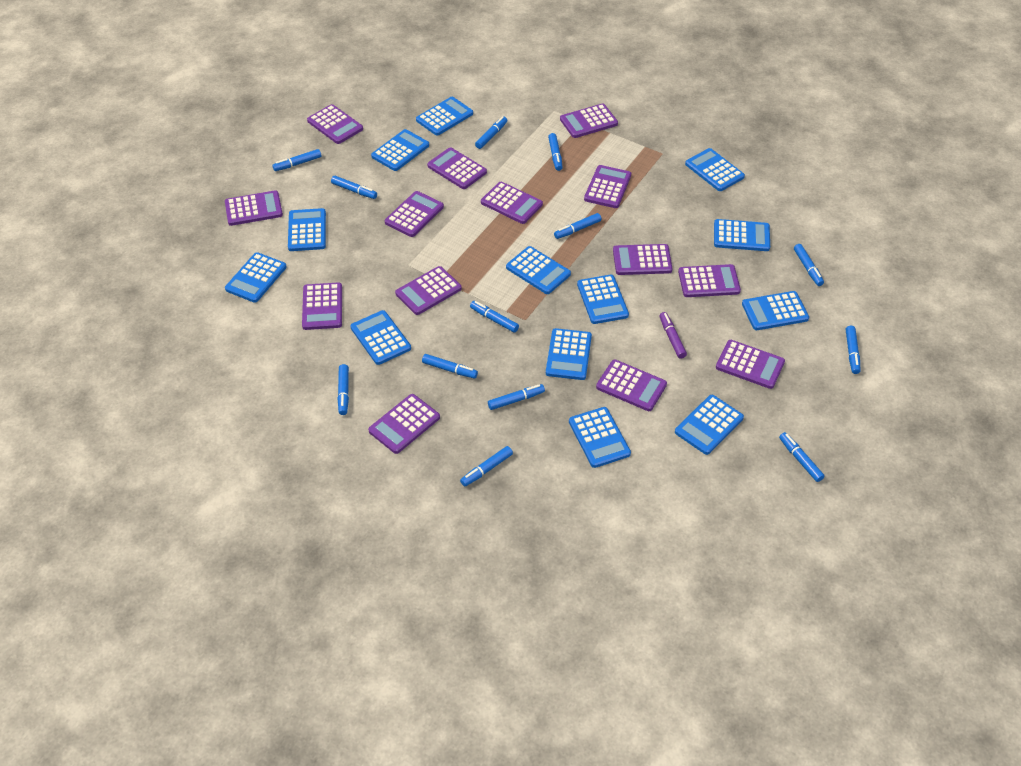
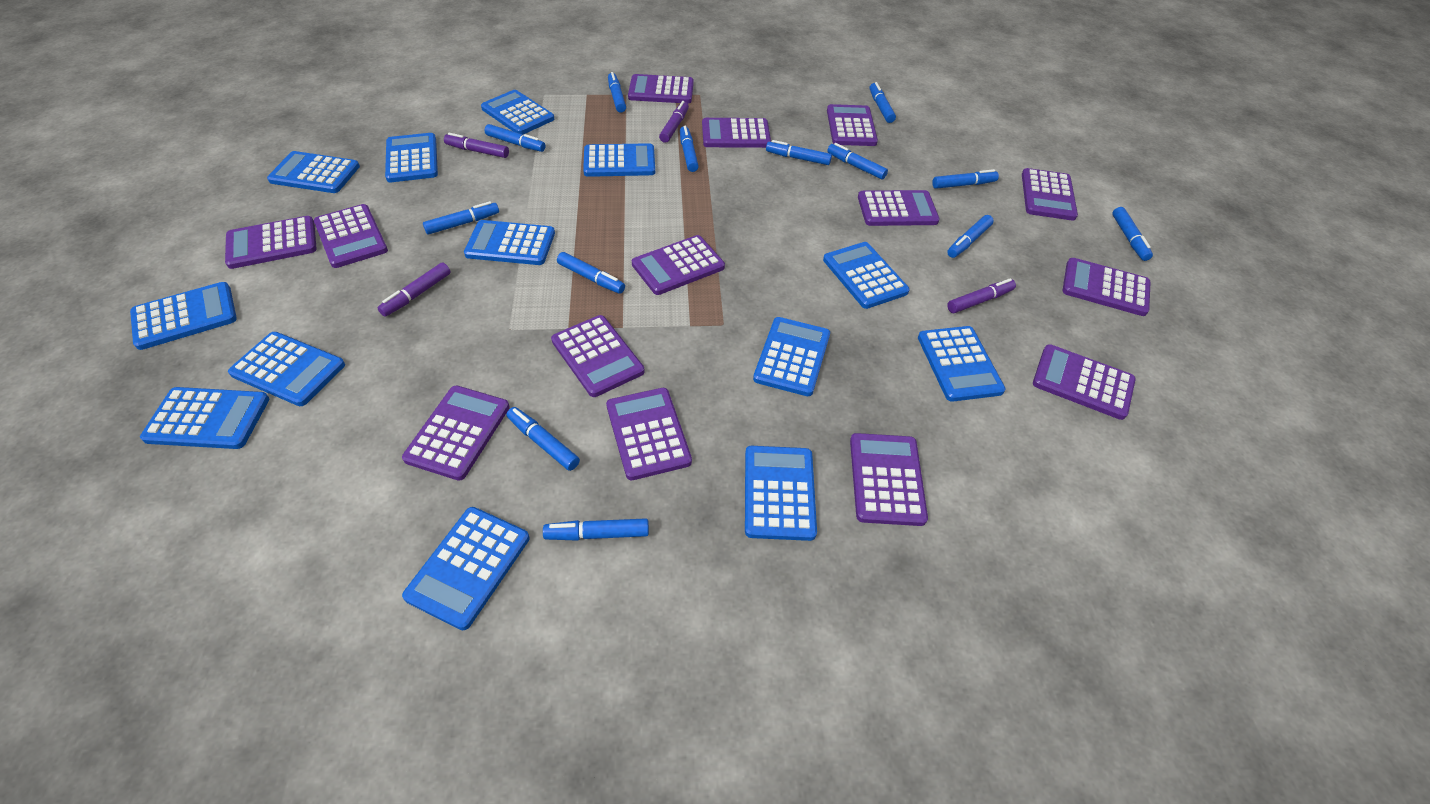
purple marker: [660,312,687,359] = 1 -> [378,263,451,316] [444,133,509,158] [659,101,689,143] [947,278,1016,313] = 4

